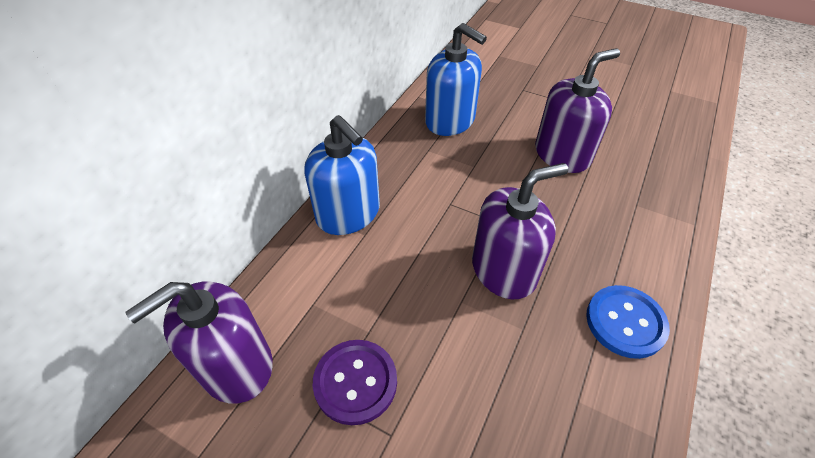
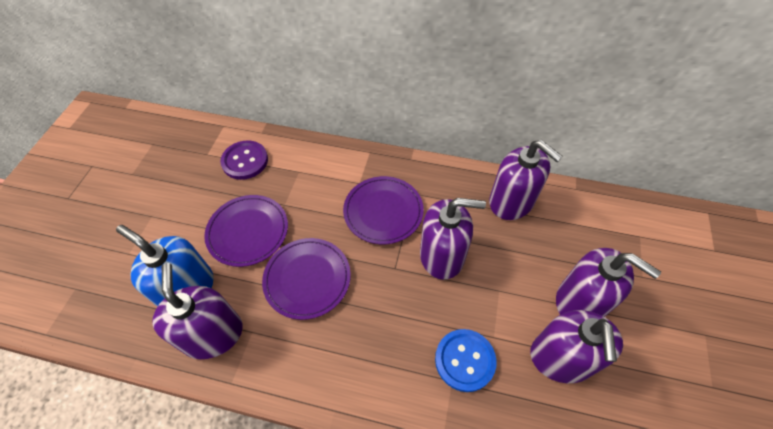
blue soap dispenser: [304,115,380,235] [425,23,487,136] = 2 -> [116,225,213,307] = 1
purple plate: none = 0 -> [204,195,288,267] [262,238,351,320] [343,176,424,244] = 3
purple soap dispenser: [126,282,273,403] [472,163,568,299] [535,48,620,173] = 3 -> [152,263,243,359] [420,198,486,280] [489,140,563,220] [530,310,623,383] [556,248,661,317] = 5

